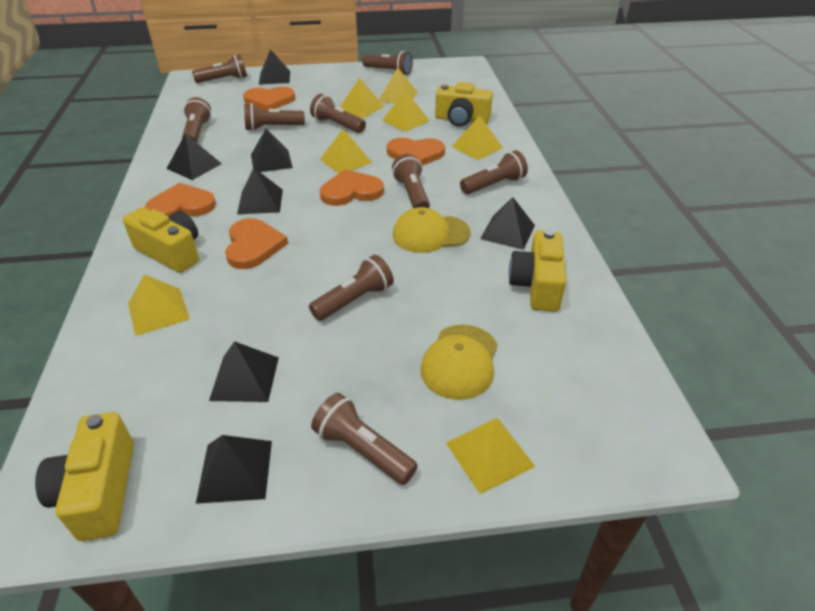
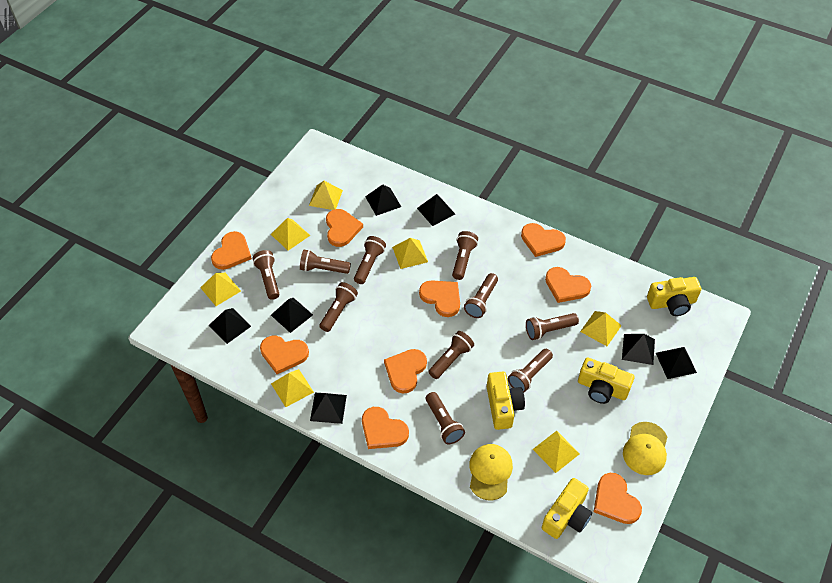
brown flashlight: [182,97,211,142] [192,54,247,83] [244,103,305,131] [309,255,394,321] [310,94,366,133] [311,393,418,485] [362,51,413,75] [392,154,430,208] [460,150,528,194] = 9 -> [253,250,279,300] [300,250,351,274] [319,282,358,332] [354,236,386,284] [426,392,465,444] [428,331,474,379] [452,231,478,280] [464,273,498,318] [508,349,553,392] [526,313,579,340] = 10
orange heart: [145,183,216,216] [225,218,288,269] [243,87,295,110] [320,169,384,206] [387,137,445,166] = 5 -> [211,231,252,270] [260,336,309,374] [326,209,363,247] [362,407,409,449] [384,349,427,394] [419,280,460,317] [521,223,566,257] [545,267,591,303] [594,473,642,524] = 9

